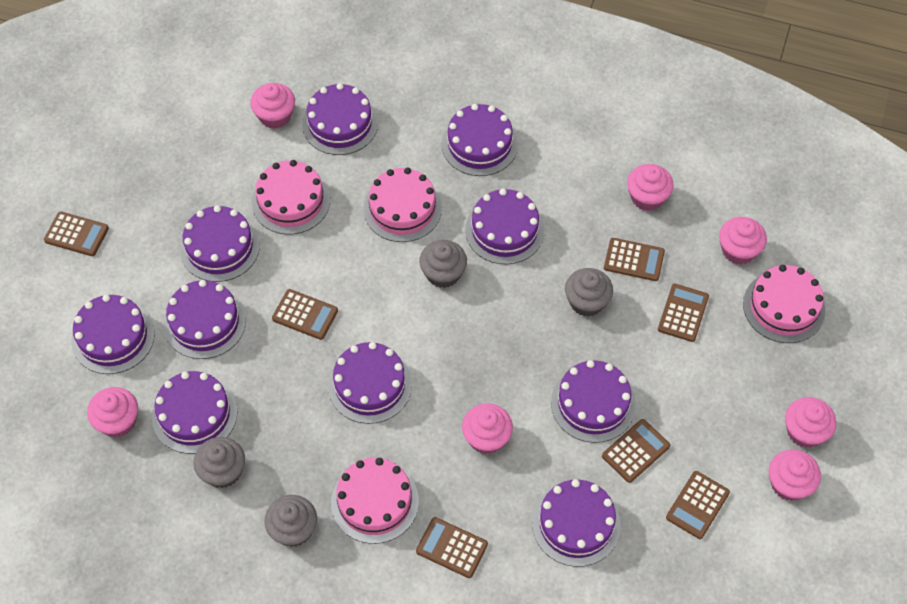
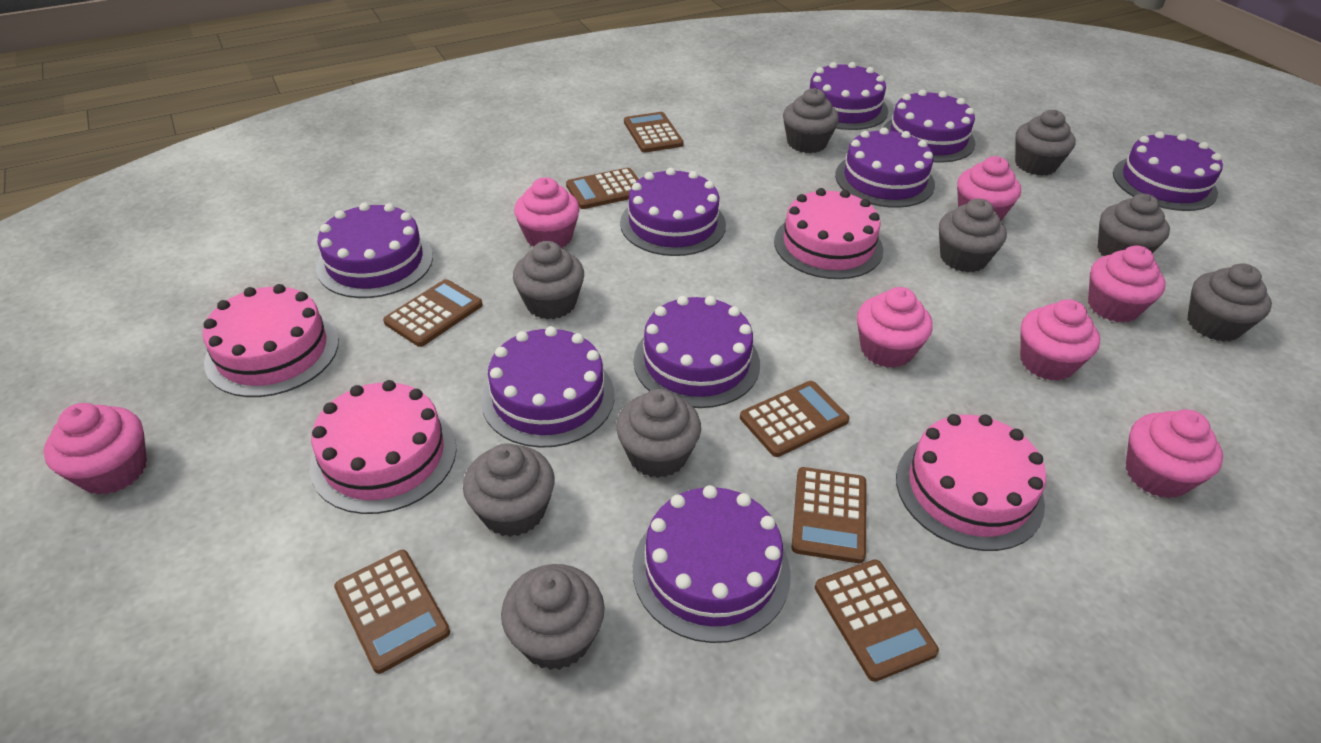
grey cupcake: [193,437,245,488] [265,495,317,547] [419,240,467,288] [565,268,613,317] = 4 -> [463,443,555,537] [501,564,605,670] [513,241,584,319] [616,389,701,478] [783,88,839,153] [939,199,1007,272] [1015,110,1076,176] [1098,194,1170,256] [1187,263,1272,342] = 9
purple cake: [71,295,155,374] [152,371,237,454] [164,280,246,359] [180,205,260,282] [302,83,378,155] [328,342,412,424] [442,104,518,176] [465,189,544,264] [532,479,621,567] [551,360,636,443] = 10 -> [316,203,433,298] [481,326,615,448] [620,168,726,256] [633,296,760,408] [633,485,791,643] [809,62,888,130] [835,128,935,208] [883,90,976,162] [1113,132,1223,211] = 9

